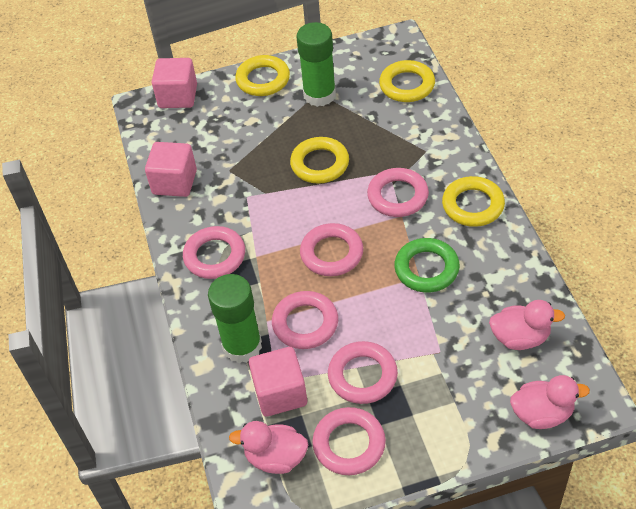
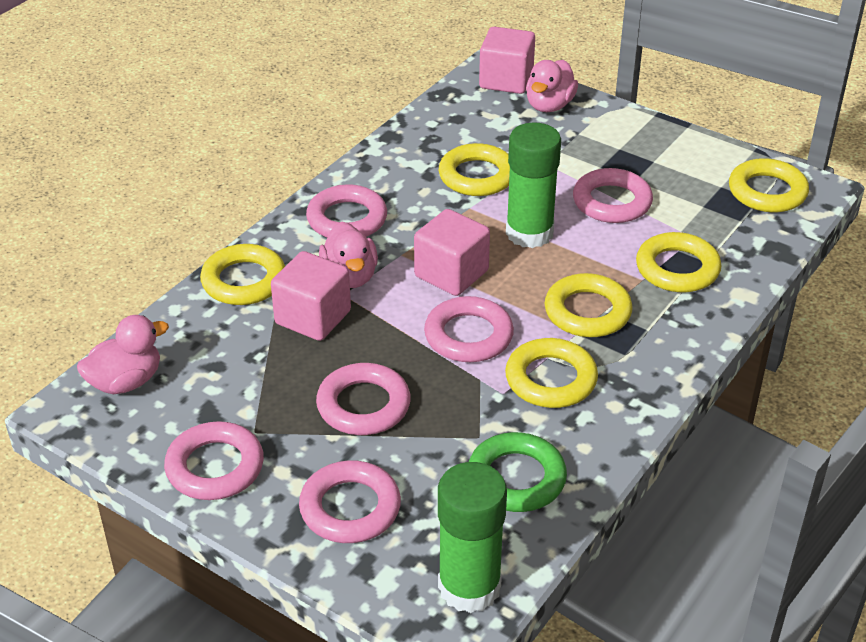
yellow ring: [235,55,290,96] [290,137,349,184] [379,60,435,102] [442,176,505,227] = 4 -> [200,244,285,305] [439,143,510,196] [505,338,598,408] [544,273,633,337] [636,232,722,292] [729,158,809,212] = 6

